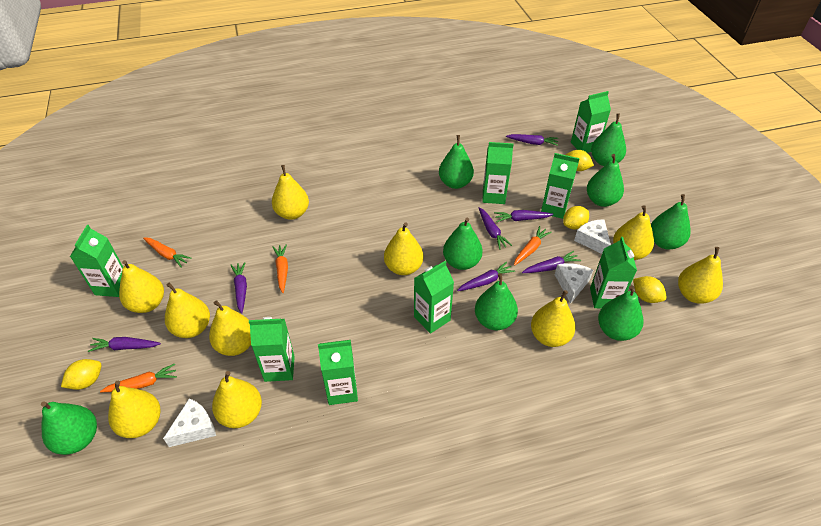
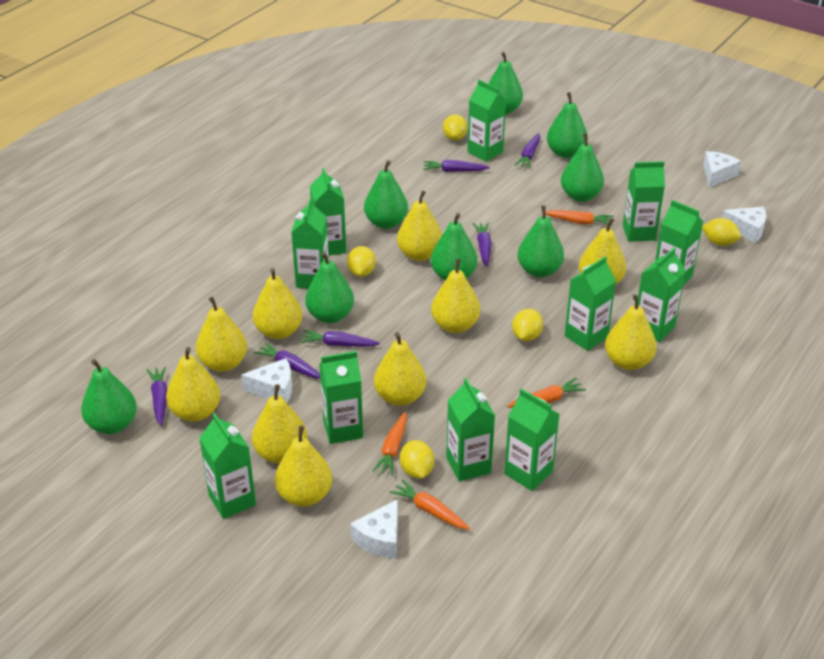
green carton: [70,225,123,297] [249,317,295,382] [318,340,358,405] [414,261,454,334] [482,142,513,204] [541,153,580,219] [571,91,611,153] [590,237,637,308] = 8 -> [199,413,256,519] [291,199,329,288] [310,168,346,256] [319,351,363,444] [446,378,495,482] [467,80,506,162] [504,388,560,491] [565,256,616,351] [623,161,665,242] [638,247,686,342] [655,200,704,285] = 11
purple carrot: [88,337,161,352] [230,262,247,314] [457,262,515,291] [479,207,512,250] [494,210,553,222] [506,134,558,146] [522,251,581,273] = 7 -> [147,366,167,426] [254,342,320,379] [300,330,380,347] [423,160,490,172] [472,222,492,267] [515,133,540,168] = 6
white cheese: [163,398,216,447] [555,263,593,303] [574,219,611,254] = 3 -> [241,358,292,403] [351,499,398,558] [703,151,741,188] [722,207,766,243] = 4
yellow lemon: [61,359,101,390] [563,206,589,229] [566,150,594,171] [633,276,666,303] = 4 -> [347,246,376,277] [400,440,434,478] [443,114,467,141] [512,309,543,341] [702,218,741,246] = 5

